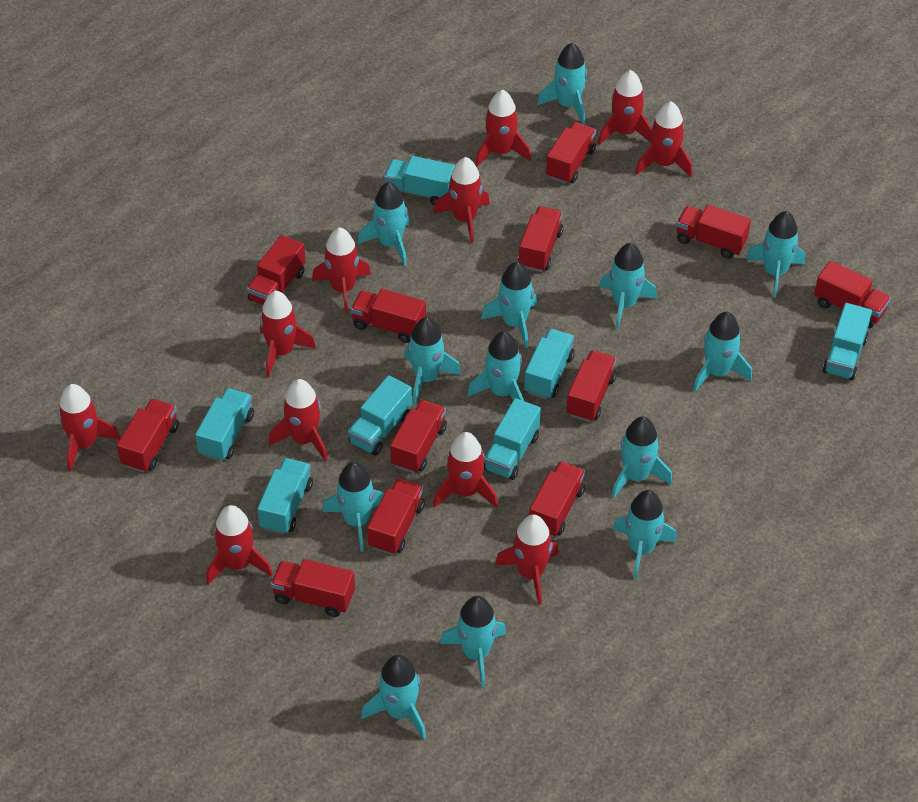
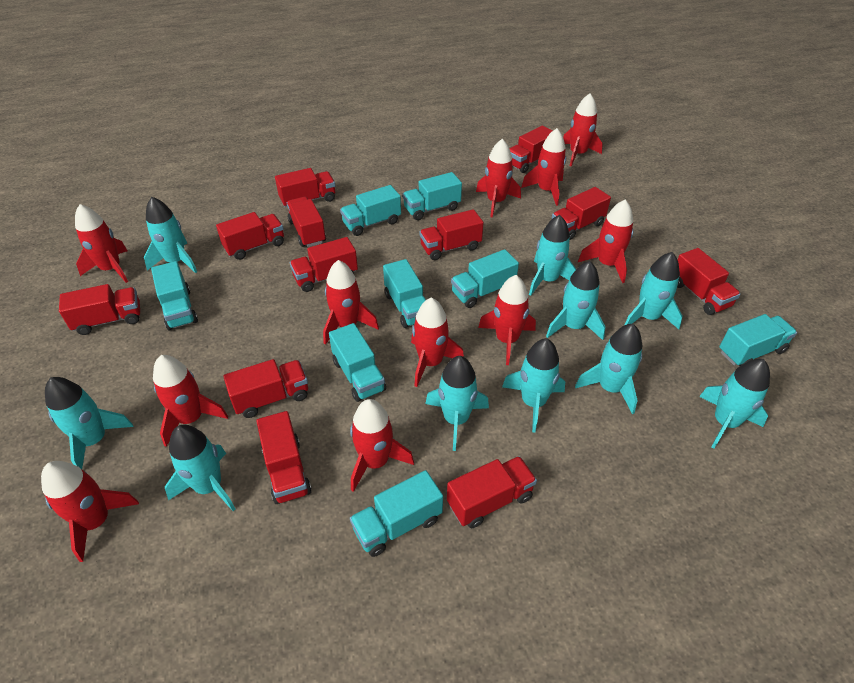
turquoise rocket: [323,462,384,552] [358,182,410,266] [361,655,426,739] [404,317,461,404] [440,596,507,687] [467,331,524,401] [481,262,537,348] [537,43,587,124] [599,243,657,329] [611,416,672,498] [613,490,677,580] [693,312,752,391] [746,211,805,298] = 13 -> [45,377,134,469] [144,197,197,273] [165,425,235,511] [425,356,489,451] [502,338,565,432] [529,215,576,296] [546,261,605,340] [575,324,642,414] [625,252,683,329] [699,359,770,448] = 10
turquoise truck: [195,388,254,461] [257,458,313,534] [348,375,412,455] [384,156,455,206] [484,398,541,480] [524,329,575,399] [822,303,872,380] = 7 -> [151,261,198,330] [329,323,386,402] [340,185,401,236] [350,470,443,557] [383,259,426,328] [403,172,462,220] [451,249,519,308] [719,314,797,366] = 8

